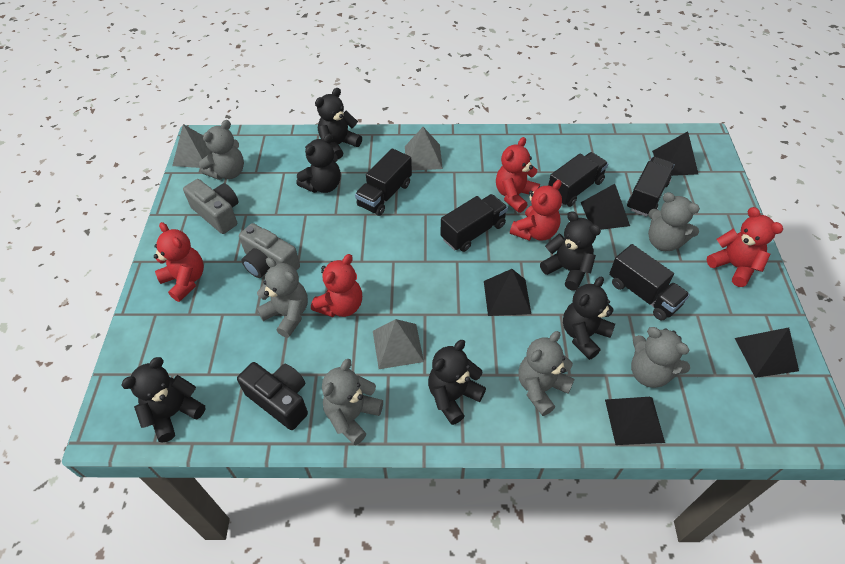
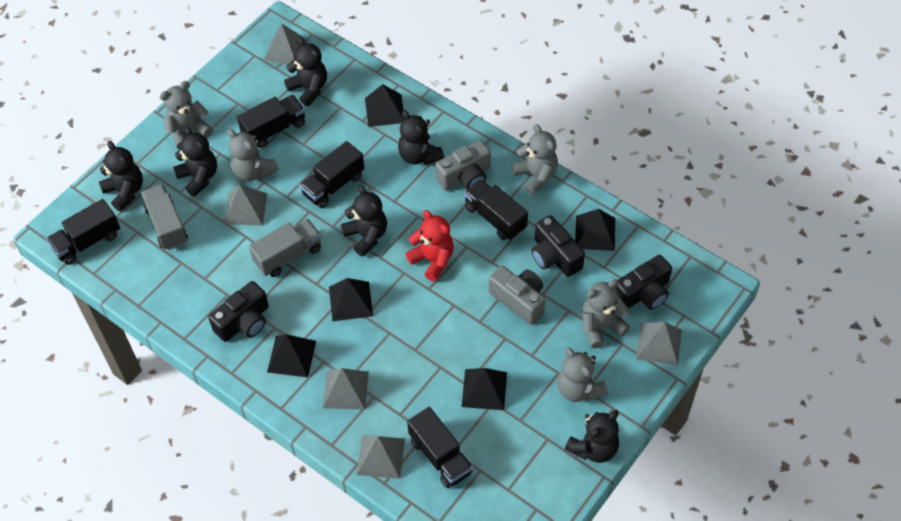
black camera: [237,362,308,430] = 1 -> [208,281,269,342] [531,215,585,277] [615,255,672,310] = 3
grey pyramid: [172,124,213,168] [373,319,424,369] [405,127,443,171] = 3 -> [224,184,267,226] [264,23,309,65] [323,368,369,410] [356,435,405,479] [636,322,682,366] = 5
grey teddy bear: [199,120,244,180] [256,257,308,338] [322,359,383,445] [518,331,575,416] [631,327,690,388] [648,192,700,251] = 6 -> [160,81,213,149] [227,129,279,181] [511,124,558,195] [557,347,608,402] [582,279,630,348] = 5
grey truck: none = 0 -> [141,184,188,250] [249,219,321,277] = 2
red teddy bear: [154,222,204,302] [311,254,362,317] [496,137,540,213] [510,180,562,241] [707,207,783,287] = 5 -> [406,210,454,281] = 1

